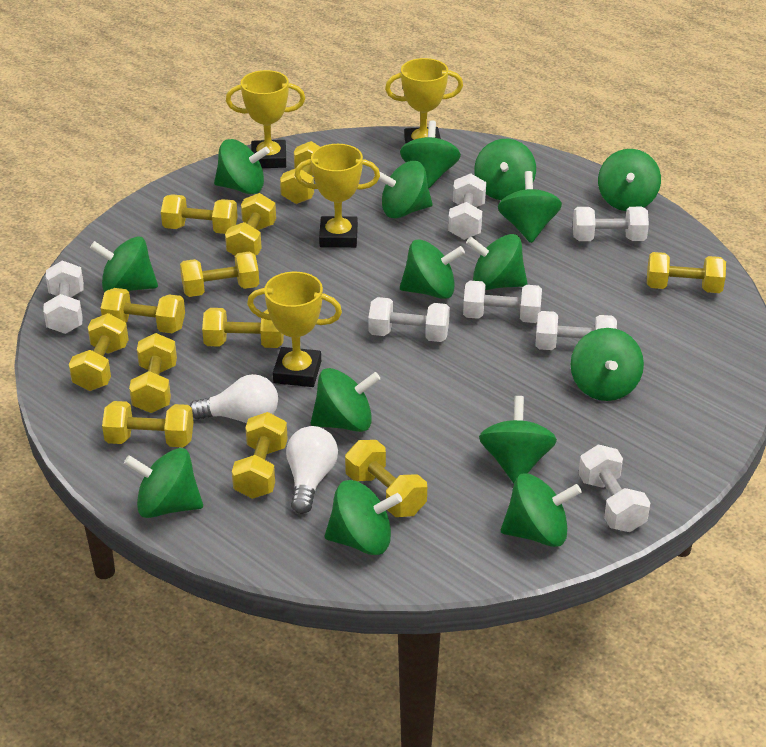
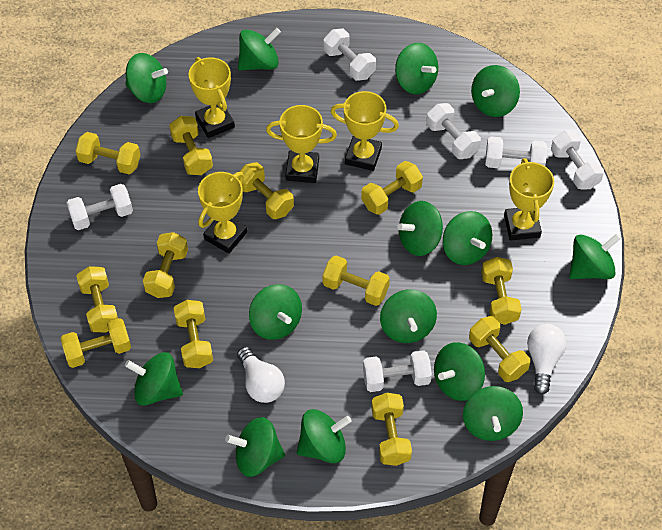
green spinning top: [90,236,158,292] [124,448,203,518] [214,139,270,194] [311,368,380,432] [325,480,402,555] [374,161,433,218] [400,120,461,188] [400,239,465,299] [466,234,528,290] [474,139,536,200] [479,396,557,483] [498,171,562,243] [501,473,582,547] [571,328,644,401] [598,149,661,211] = 15 -> [125,53,168,103] [125,352,183,406] [225,417,285,477] [238,28,281,71] [249,284,302,340] [297,409,352,463] [380,290,437,343] [395,43,438,94] [397,201,443,256] [434,342,485,401] [443,211,492,265] [463,386,523,441] [471,65,520,117] [569,234,621,279] = 14
white dumbbell: [43,261,84,334] [368,297,450,342] [448,173,486,240] [463,281,542,323] [536,311,617,350] [573,207,649,241] [578,445,651,532] = 7 -> [67,184,133,230] [324,29,376,81] [363,350,432,392] [426,103,481,159] [485,137,547,168] [551,131,604,189] = 6
yellow trophy: [226,70,305,168] [247,272,342,387] [295,144,380,248] [385,58,463,143] = 4 -> [188,57,235,138] [198,172,247,254] [266,105,337,183] [331,91,399,171] [504,158,554,240] = 5

